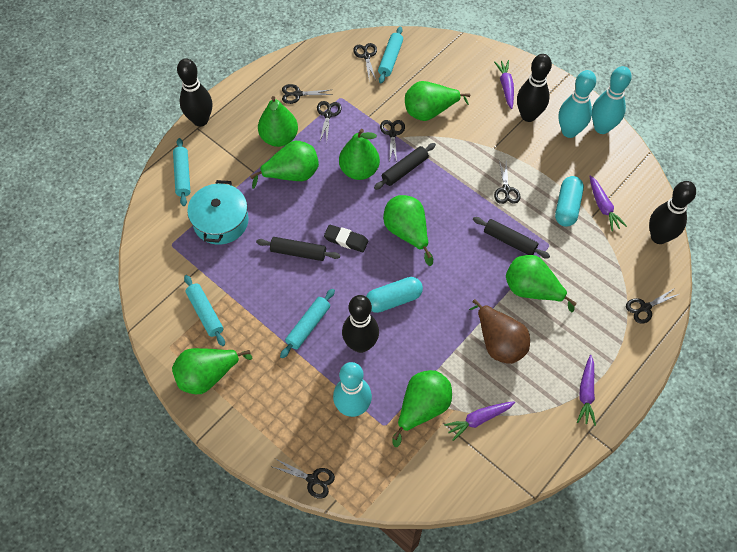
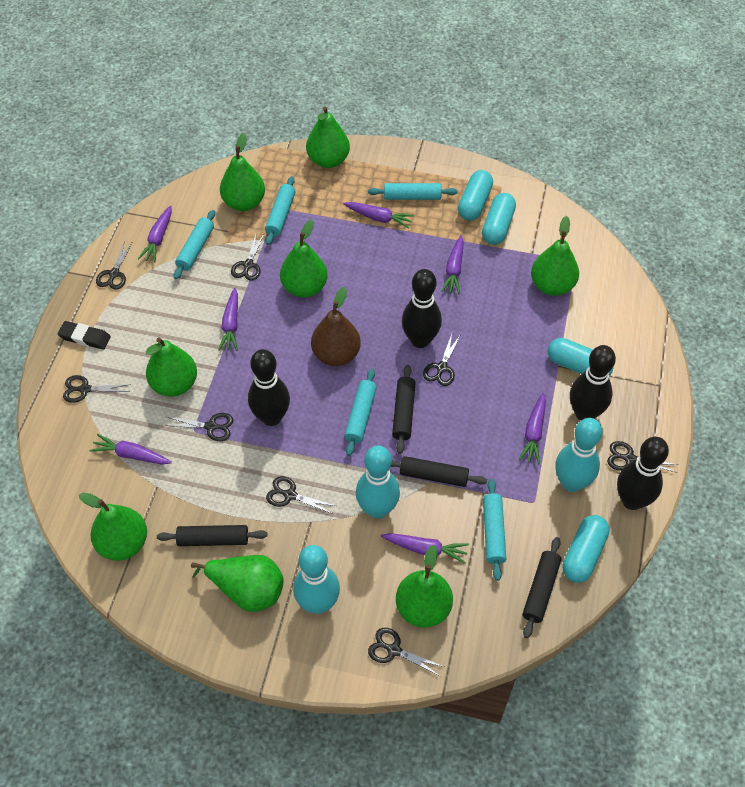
black rolling pin: [256,237,340,261] [374,143,436,190] [473,217,550,259] = 3 -> [157,525,267,546] [391,456,487,487] [392,365,415,454] [523,537,562,638] = 4
black scissors: [273,459,335,499] [282,84,333,104] [317,101,342,140] [353,43,377,80] [380,120,405,162] [494,160,520,204] [626,288,679,324] = 7 -> [63,375,131,403] [96,241,132,290] [164,413,234,441] [231,234,264,281] [266,476,336,514] [368,628,444,676] [423,334,461,386] [607,441,678,473] = 8
purple carrot: [444,401,515,441] [494,60,514,109] [577,355,596,426] [590,175,627,231] = 4 -> [89,434,172,465] [138,205,172,262] [218,288,238,351] [343,202,414,228] [381,533,469,564] [441,235,464,294] [519,393,546,464] = 7
turquoise capsule: [366,277,423,313] [555,176,584,227] = 2 -> [458,170,493,220] [482,193,516,245] [548,338,613,376] [563,515,610,583] = 4
turquoise pot: [187,180,249,245] = 1 -> none = 0
turquoise rolling pin: [173,138,191,206] [184,275,225,346] [280,289,335,359] [378,26,403,84] = 4 -> [174,210,215,279] [265,176,296,245] [344,369,377,456] [368,183,458,200] [483,479,506,581] = 5

